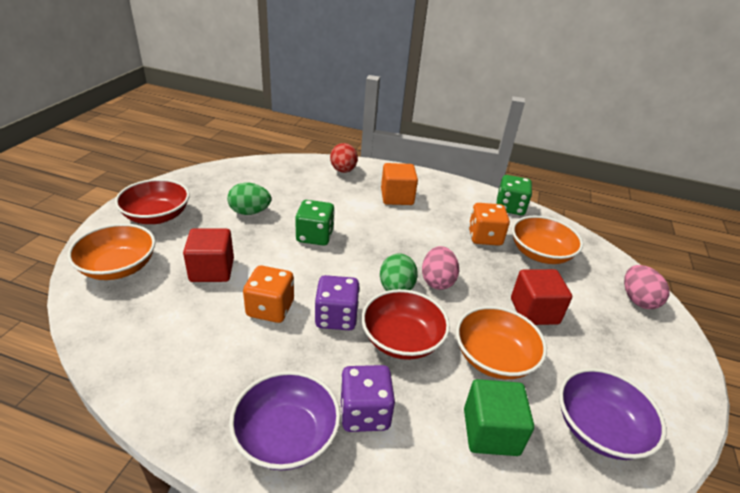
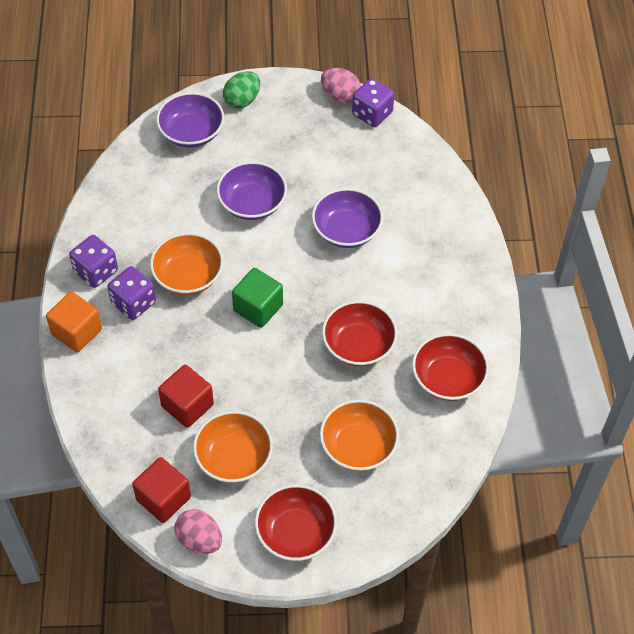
green dice: [295,200,335,246] [497,175,532,215] = 2 -> none = 0
green egg: [227,183,271,215] [380,254,418,291] = 2 -> [223,71,260,109] = 1
orange dice: [243,266,294,323] [469,203,510,246] = 2 -> none = 0
purple bowl: [229,371,341,470] [559,368,667,460] = 2 -> [156,92,224,148] [217,161,287,220] [312,188,383,248] = 3
purple dice: [315,275,360,330] [340,365,395,432] = 2 -> [69,235,118,288] [107,266,156,320] [352,78,394,127] = 3
red bowl: [115,179,190,224] [361,289,450,360] = 2 -> [255,484,337,561] [322,301,398,366] [412,333,489,401] = 3
red egg: [330,143,358,173] = 1 -> none = 0

